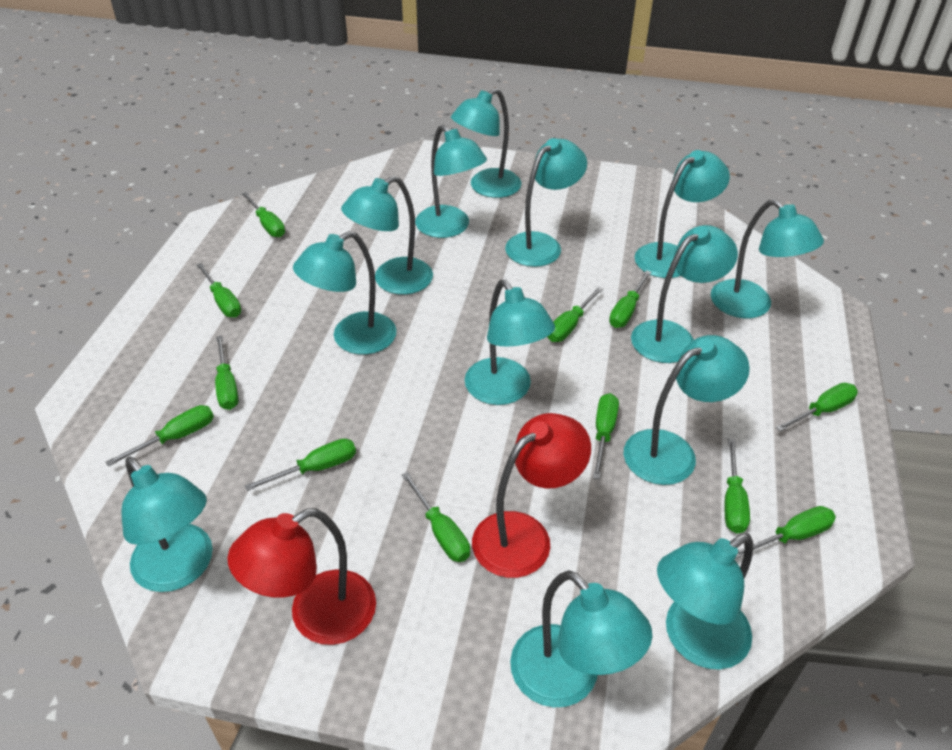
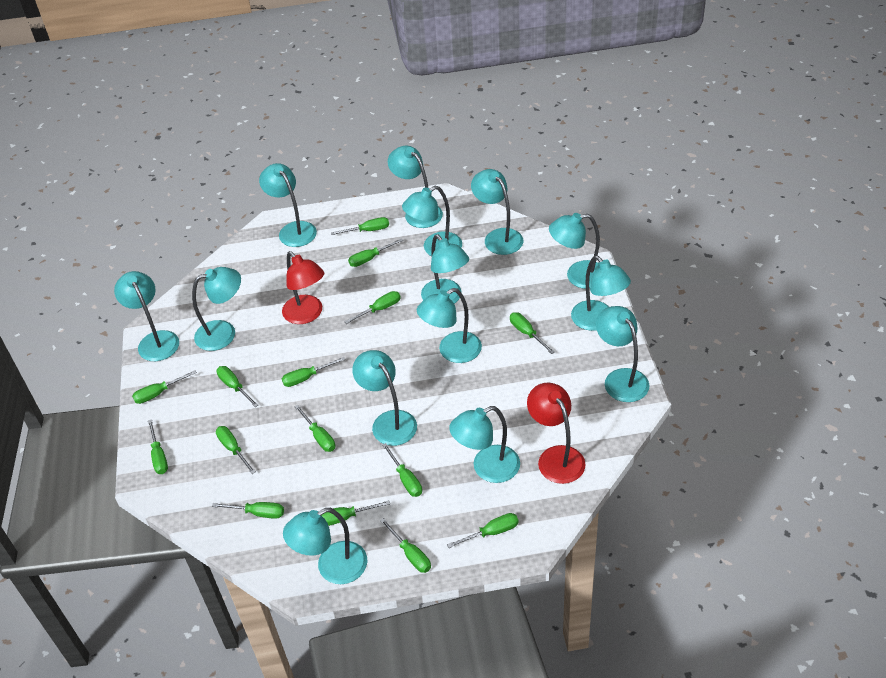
green screwdriver: [106,405,214,467] [196,263,241,318] [215,336,239,410] [242,192,285,237] [245,439,356,491] [402,472,470,562] [547,286,603,342] [593,393,619,479] [609,270,651,328] [724,438,750,533] [735,506,836,559] [776,383,858,432] = 12 -> [132,370,197,404] [148,419,168,474] [212,502,284,519] [216,426,256,474] [217,366,258,407] [282,357,345,387] [294,405,335,452] [321,501,390,526] [331,217,389,235] [344,291,401,324] [348,238,403,267] [380,518,431,573] [382,443,422,497] [447,513,519,548] [510,312,554,354] = 15
turquoise lamp: [121,456,213,592] [293,231,397,355] [341,176,433,295] [415,125,487,238] [451,88,521,198] [465,280,555,405] [505,138,587,267] [510,570,652,708] [624,335,750,485] [631,225,738,363] [635,150,730,278] [657,533,753,670] [711,199,824,318] = 13 -> [114,271,179,361] [192,267,241,351] [259,163,317,247] [283,508,368,584] [352,350,417,446] [388,146,443,228] [402,186,462,256] [417,288,482,363] [421,234,469,304] [449,406,520,483] [471,169,523,255] [549,213,600,289] [571,256,631,331] [596,306,649,402] = 14

